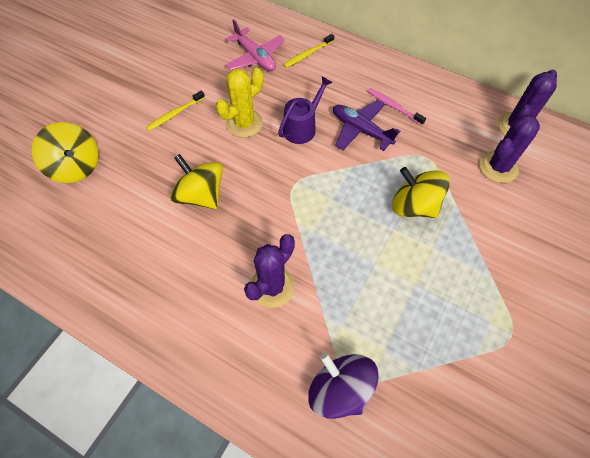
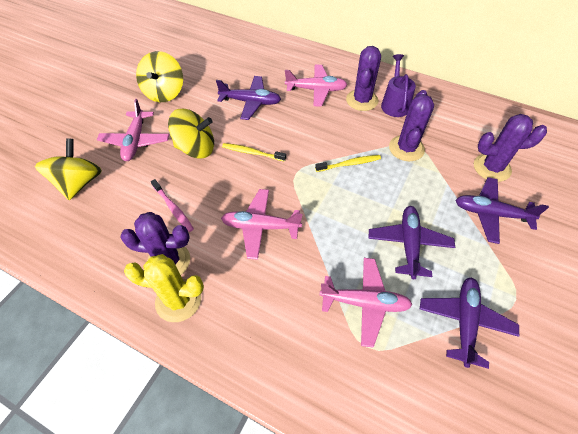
pink plane: [225,19,285,71] = 1 -> [97,99,169,161] [221,189,302,260] [285,65,347,107] [319,258,413,348] = 4
purple cactus: [244,234,295,308] [479,115,540,183] [498,70,557,136] = 3 -> [120,212,190,275] [346,46,381,111] [389,90,434,161] [474,114,547,182] = 4
purple plane: [333,100,400,151] = 1 -> [216,76,281,120] [369,206,455,279] [420,278,519,369] [456,177,549,244] = 4
purple spinning top: [308,353,379,419] = 1 -> none = 0

